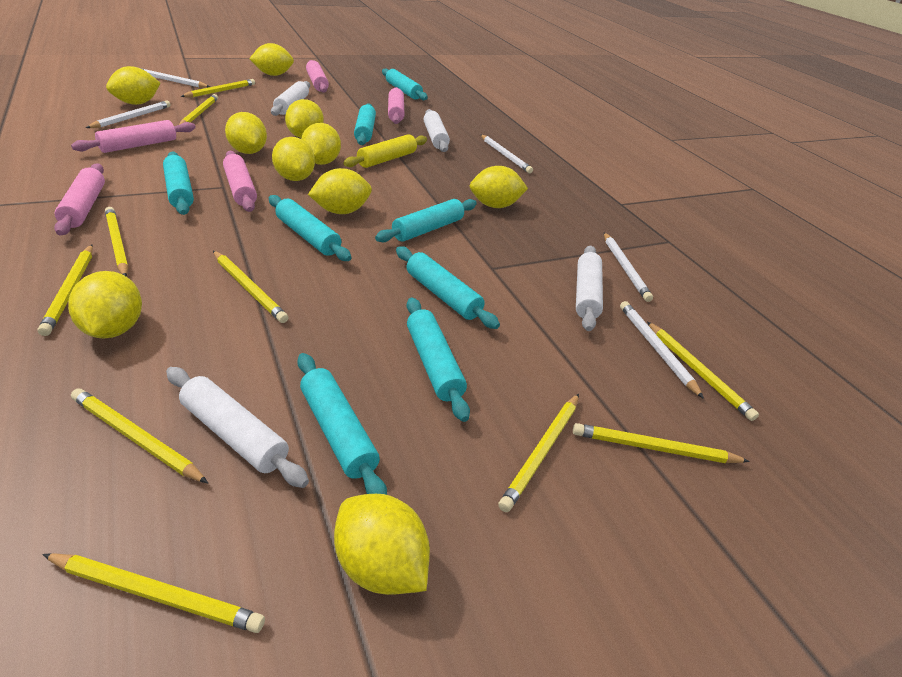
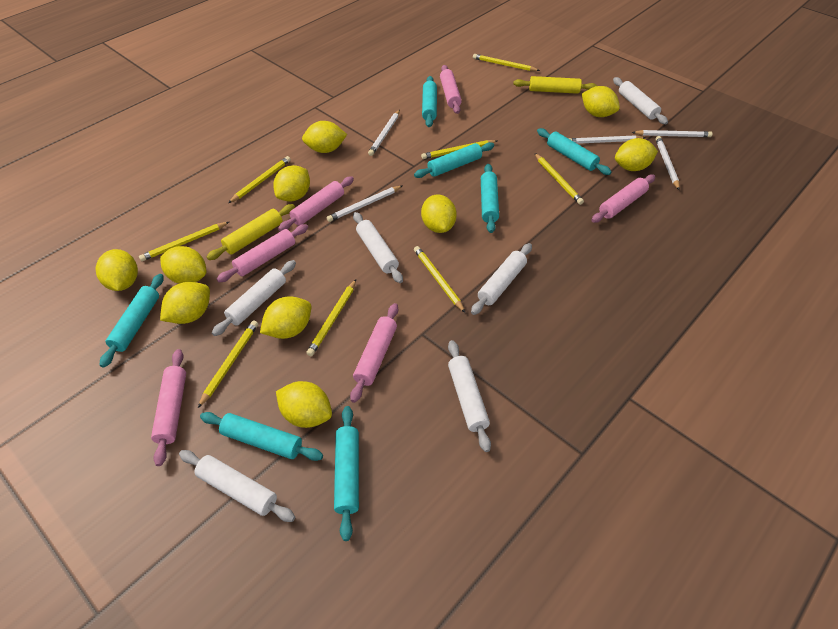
pink rolling pin: [54,163,105,236] [71,120,196,153] [223,151,257,212] [306,60,329,93] [388,87,405,124] = 5 -> [151,349,186,466] [217,224,308,283] [278,176,354,231] [350,303,398,403] [440,65,462,114] [592,174,655,223] = 6
turquoise rolling pin: [163,152,194,215] [269,195,352,261] [297,353,387,495] [354,103,376,145] [375,199,477,243] [382,68,428,100] [396,246,500,329] [407,297,470,422] = 8 -> [100,274,164,368] [200,412,323,461] [334,406,359,541] [414,142,494,178] [422,76,437,127] [481,164,499,233] [537,128,611,175] = 7
white rolling pin: [166,367,309,488] [271,81,310,116] [424,109,450,152] [576,246,603,331] = 4 -> [179,450,295,522] [212,260,296,336] [353,212,403,283] [448,340,491,452] [471,243,532,315] [613,77,668,124] = 6
yellow pencil: [38,245,93,336] [42,553,265,633] [71,388,208,483] [105,207,129,276] [179,94,218,125] [180,79,255,97] [213,251,289,323] [498,394,579,512] [573,423,750,463] [647,322,759,421] = 10 -> [139,222,229,261] [198,320,258,408] [228,156,291,203] [306,280,356,356] [414,246,465,313] [421,140,497,159] [473,54,540,71] [535,153,584,205] = 8
yellow rolling pin: [343,134,427,168] = 1 -> [207,204,295,260] [513,76,597,94] = 2

